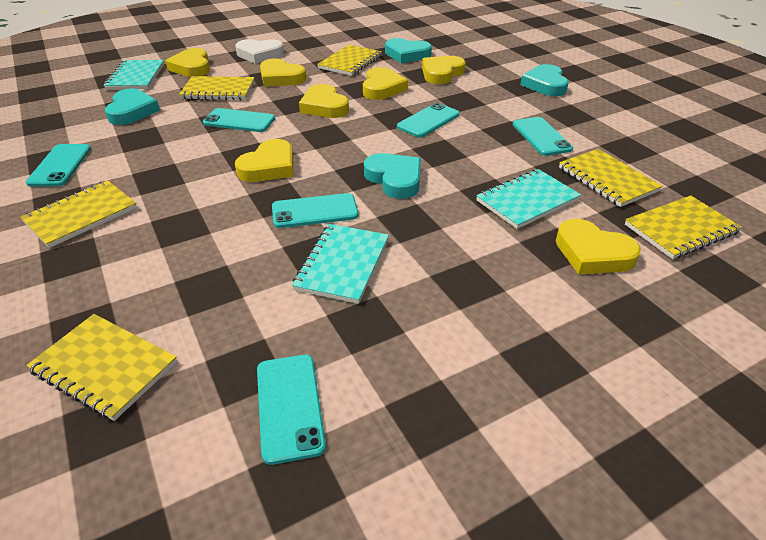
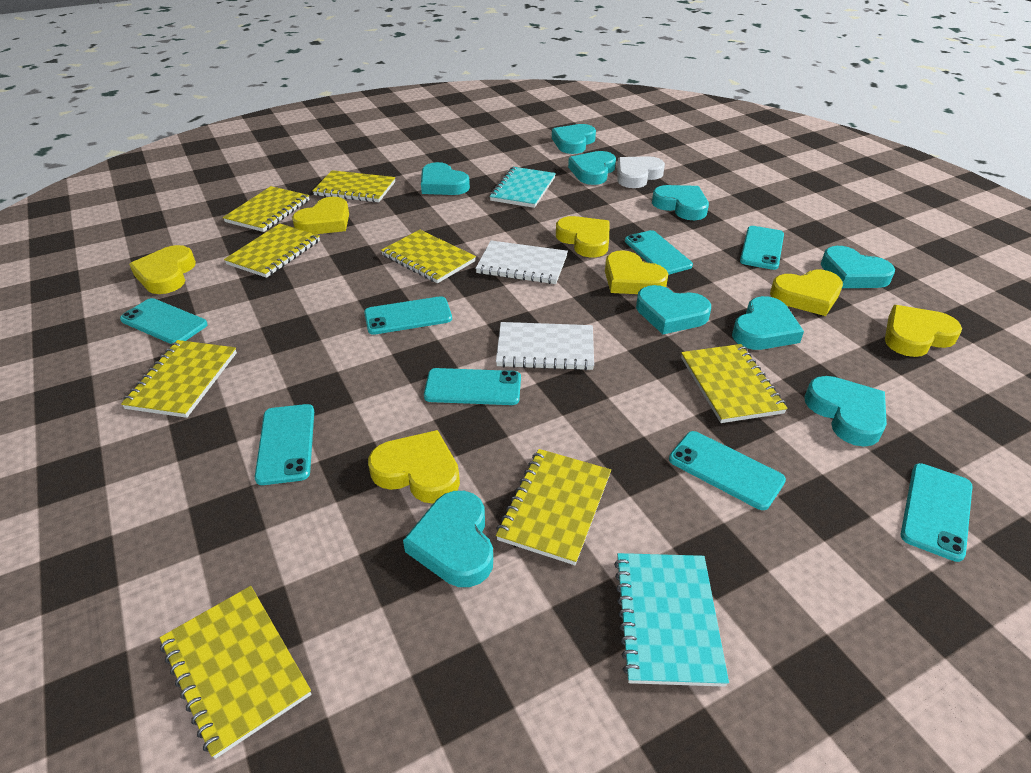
turquoise heart: [105,89,160,125] [364,153,421,199] [385,38,432,63] [520,64,569,96] = 4 -> [403,491,493,587] [421,162,470,195] [552,124,596,154] [568,151,616,185] [636,285,711,334] [652,185,709,220] [732,296,804,350] [804,376,887,447] [821,246,895,288] = 9
turquoise notebook: [103,60,164,90] [292,224,389,304] [476,169,581,229] = 3 -> [490,167,556,208] [614,553,729,687] = 2
turquoise phone: [26,144,91,187] [203,108,275,132] [257,355,326,465] [272,193,358,228] [397,103,460,137] [513,117,573,156] = 6 -> [120,298,208,344] [255,404,314,485] [364,296,452,335] [424,368,521,405] [625,230,693,275] [669,431,786,510] [740,226,784,270] [901,463,973,562] = 8
white notebook: none = 0 -> [475,241,568,284] [496,322,594,371] = 2
yellow notebook: [20,180,137,248] [26,314,177,421] [179,76,255,100] [317,45,382,76] [559,149,662,207] [625,196,742,259] = 6 -> [121,340,237,418] [160,586,311,759] [223,186,309,232] [224,224,320,278] [312,170,395,203] [381,230,476,283] [496,449,611,565] [681,344,788,423] = 8

